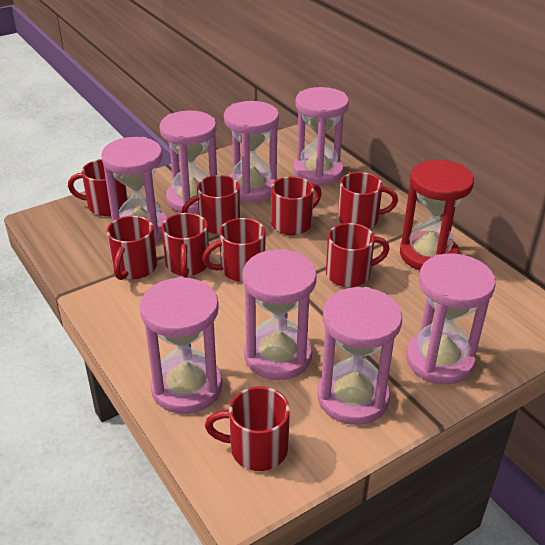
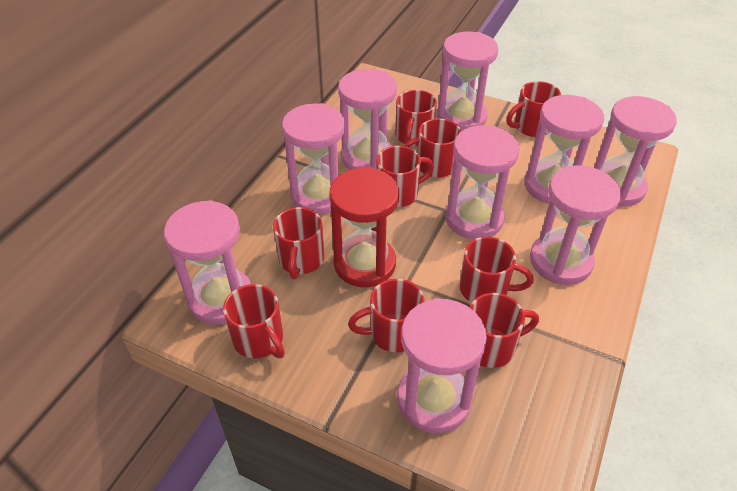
pink hourglass: [101,137,168,243] [140,277,222,414] [159,111,217,214] [224,101,279,202] [242,249,317,380] [293,87,349,186] [317,287,402,425] [406,253,495,385] = 8 -> [164,200,252,325] [282,103,345,215] [338,69,397,170] [397,298,487,433] [437,32,498,131] [445,125,520,239] [524,95,604,204] [530,165,621,285] [594,96,677,207] = 9

